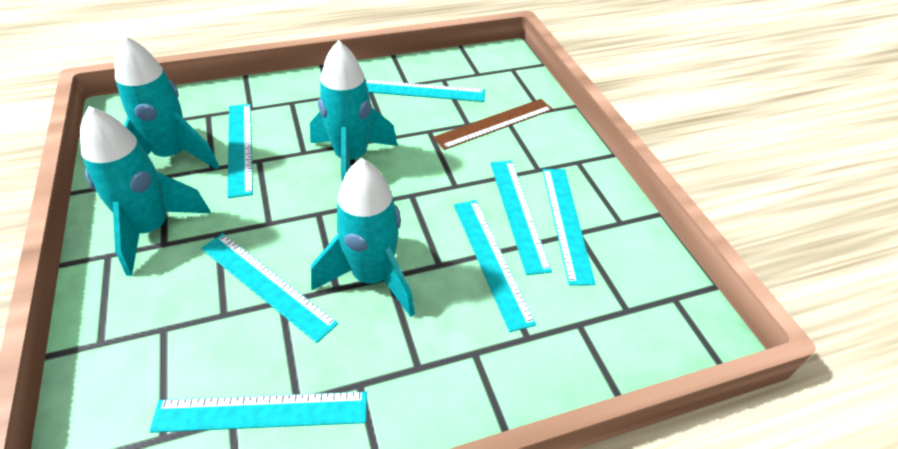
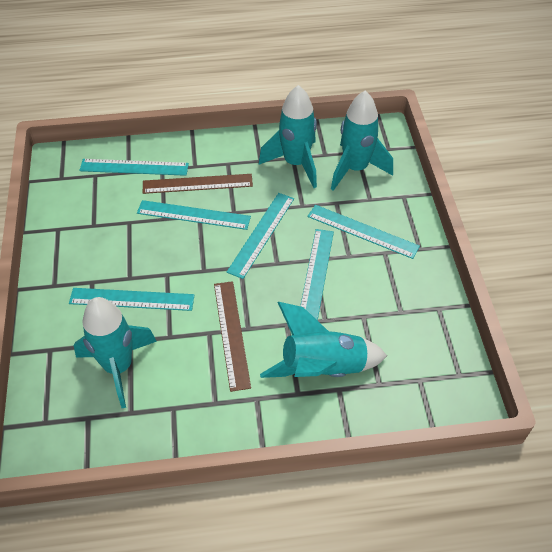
brown ruler: [433,99,553,150] = 1 -> [143,174,253,194] [214,281,251,392] = 2
turquoise ruler: [149,392,367,433] [201,233,338,343] [228,104,253,198] [366,80,485,102] [454,200,536,332] [490,161,552,275] [543,169,596,286] = 7 -> [69,288,194,311] [79,159,189,176] [137,200,251,230] [227,193,294,279] [300,229,334,321] [307,205,420,259] = 6

